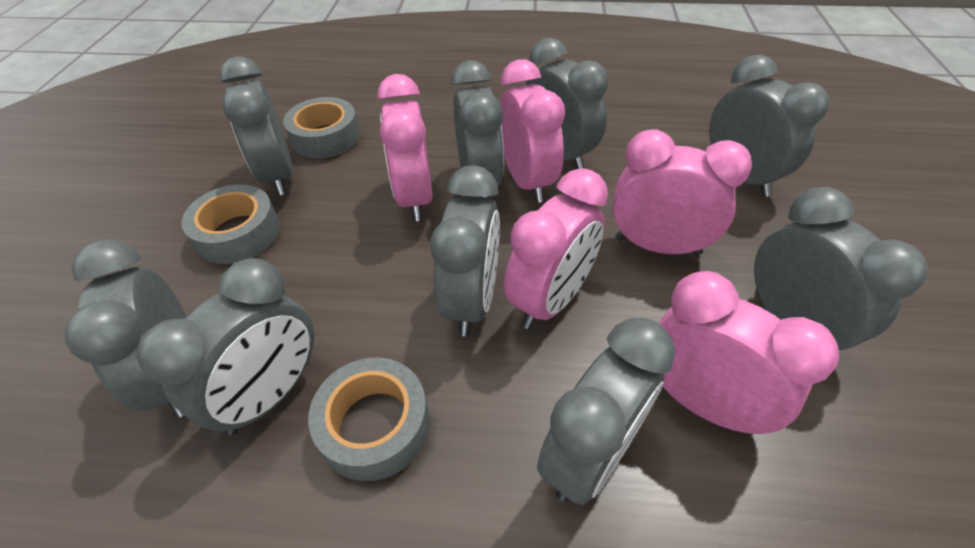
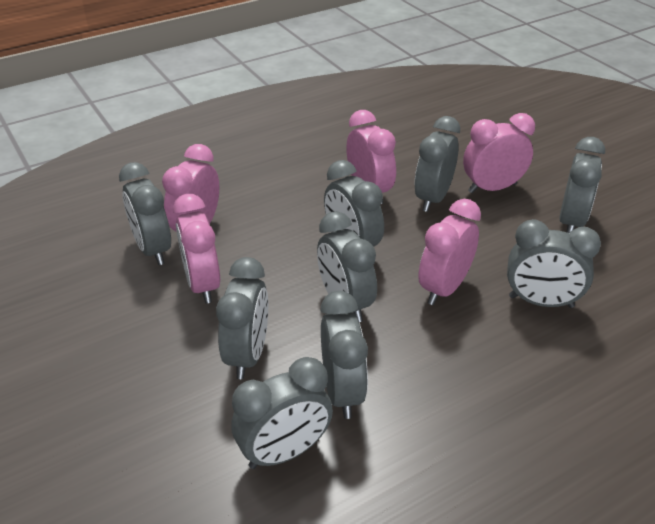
grey tape: [181,184,280,264] [283,97,360,158] [308,358,430,481] = 3 -> none = 0

